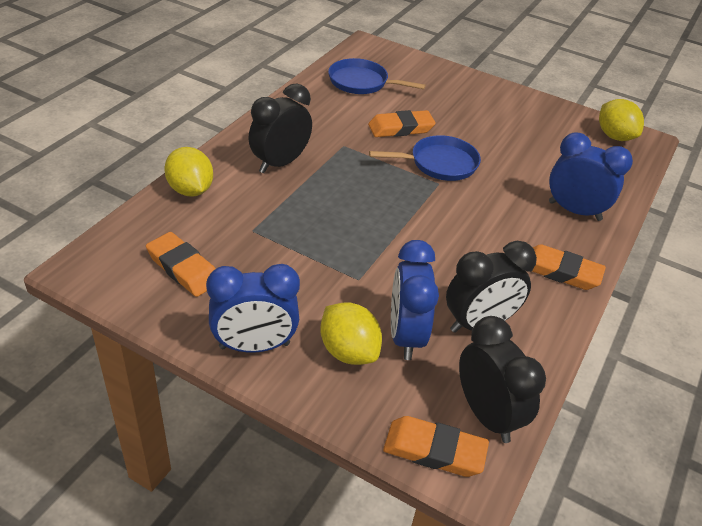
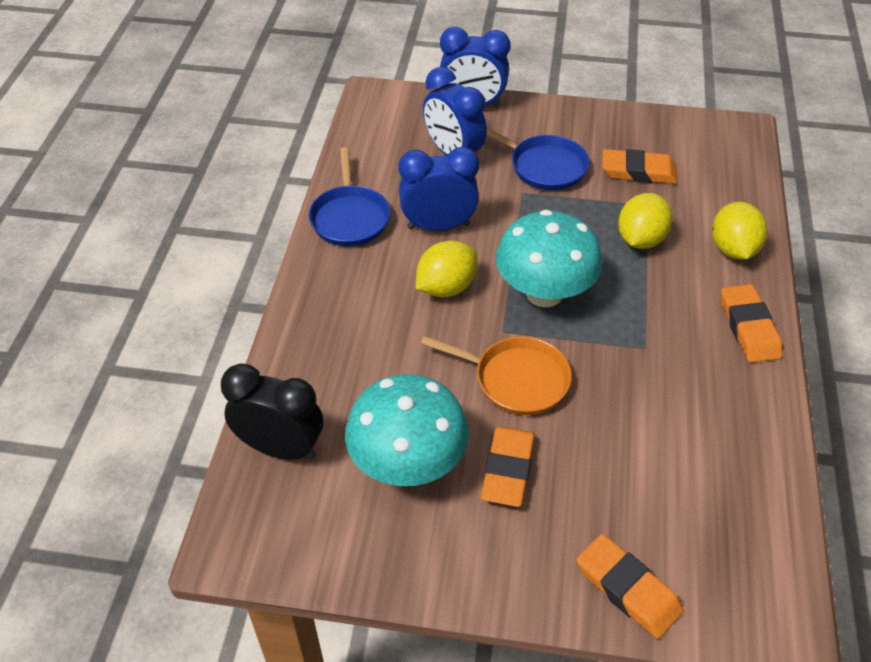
black clock: [249,83,312,173] [446,241,537,333] [459,316,546,443] = 3 -> [221,363,323,460] = 1
orange pan: none = 0 -> [421,336,572,415] = 1
turquoise mushroom: none = 0 -> [345,374,469,486] [495,210,602,307] = 2

